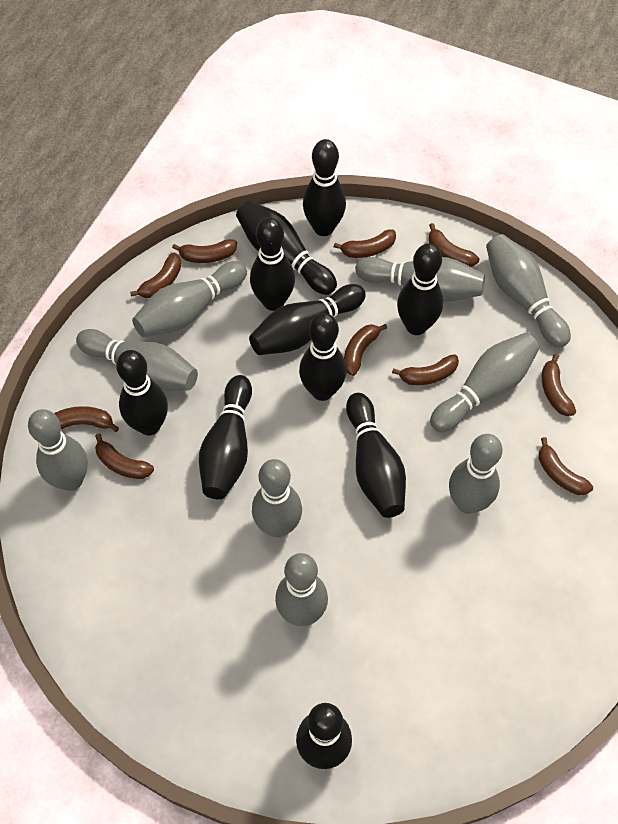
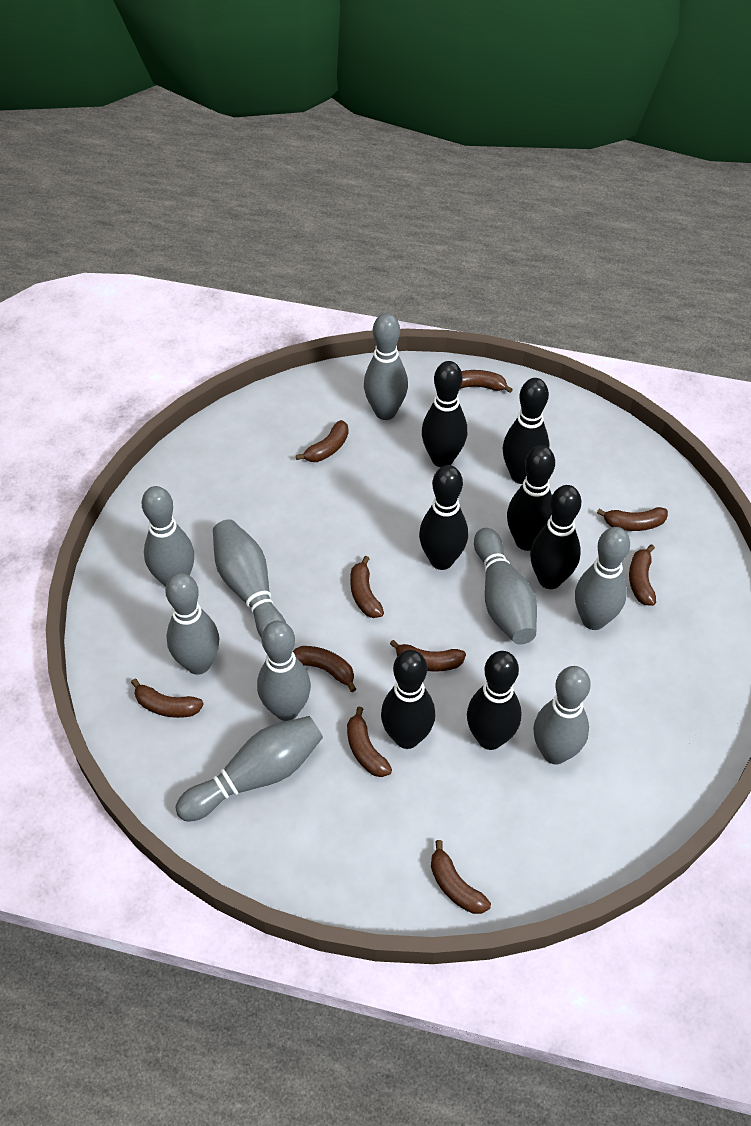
black bowling pin: [116,350,168,435] [199,375,252,499] [236,201,337,295] [249,284,366,355] [250,218,295,311] [296,703,352,769] [299,313,346,401] [303,139,346,236] [346,393,406,518] [397,243,443,335] = 10 -> [381,650,435,749] [419,465,468,570] [422,361,467,467] [467,651,521,750] [503,378,550,484] [507,445,555,551] [530,485,581,589] = 7

